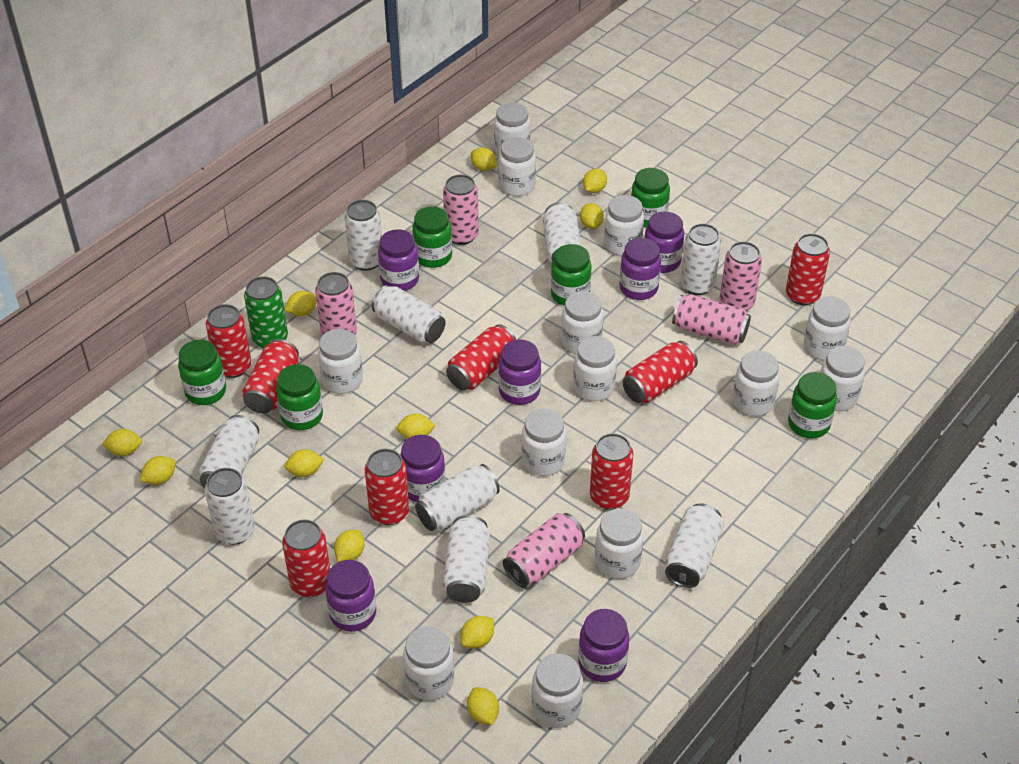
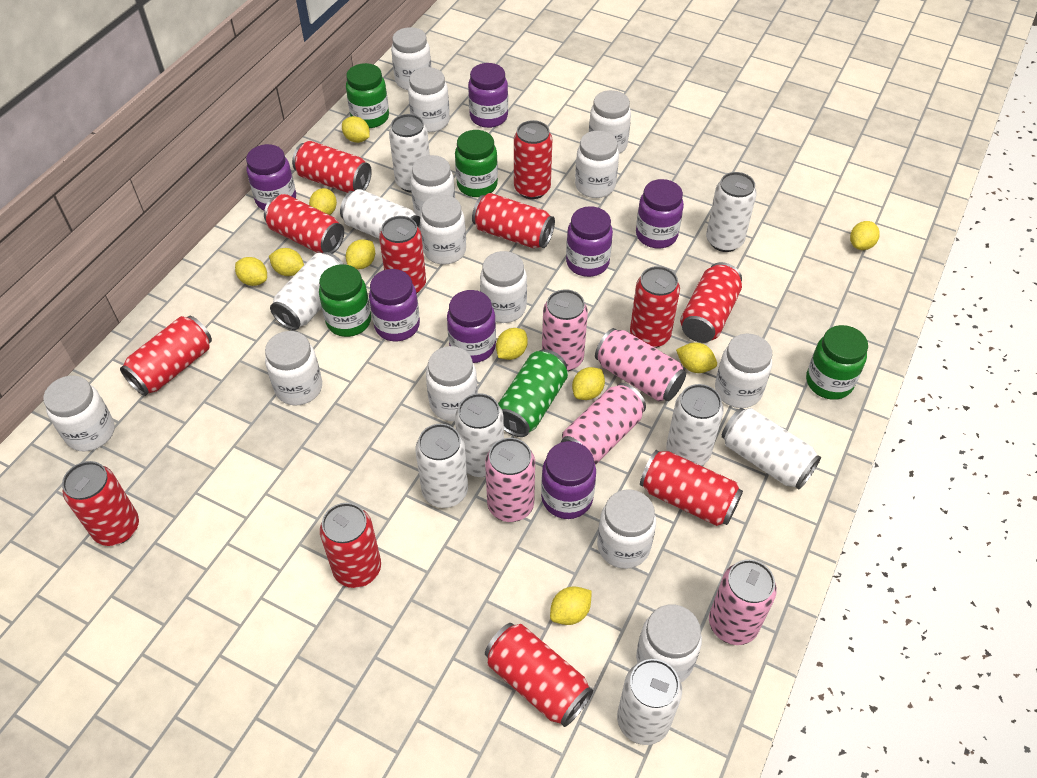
green jar: [178,340,226,405] [276,364,323,430] [412,207,452,268] [551,244,592,306] [631,168,670,227] [788,372,837,438] = 6 -> [319,264,371,337] [346,63,389,128] [455,130,498,197] [806,325,868,400] = 4
red can: [206,304,251,378] [242,339,299,413] [282,519,330,597] [365,449,409,525] [446,324,516,390] [590,433,634,510] [623,341,698,403] [786,233,830,305] = 8 -> [62,461,139,546] [120,316,212,396] [264,194,344,254] [292,141,372,193] [320,503,381,588] [379,216,426,293] [472,193,555,248] [485,623,593,727] [514,120,552,199] [630,266,680,348] [640,450,743,526] [680,262,742,343] = 12
yellow lemon: [102,429,142,456] [140,456,176,485] [285,291,317,316] [285,449,324,477] [334,530,365,562] [396,413,436,439] [461,616,494,649] [467,687,499,725] [471,147,497,171] [580,203,604,229] [583,169,607,193] = 11 -> [235,257,267,286] [269,248,304,276] [309,188,337,215] [342,116,370,143] [346,239,375,269] [496,328,528,360] [550,586,592,625] [572,367,605,400] [676,342,717,373] [850,221,880,250] = 10

